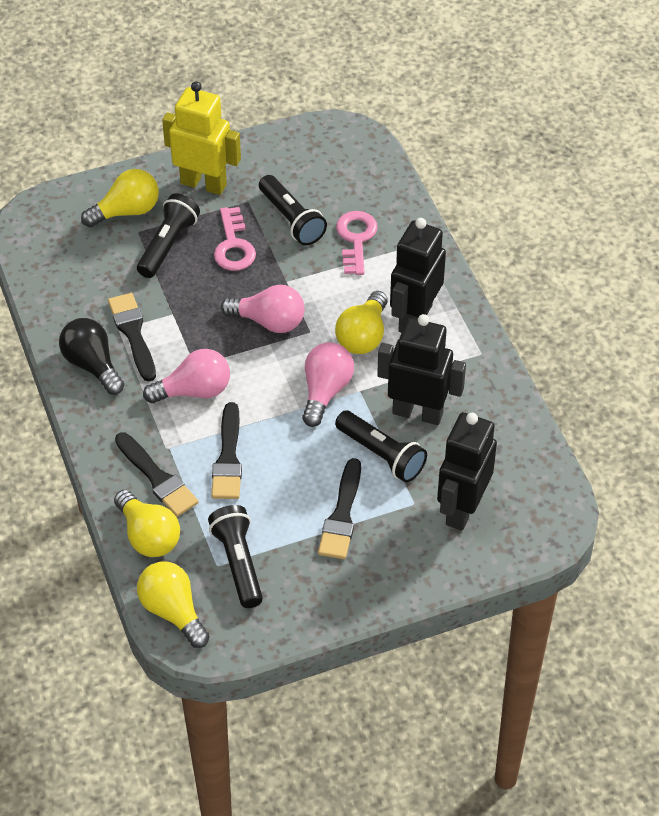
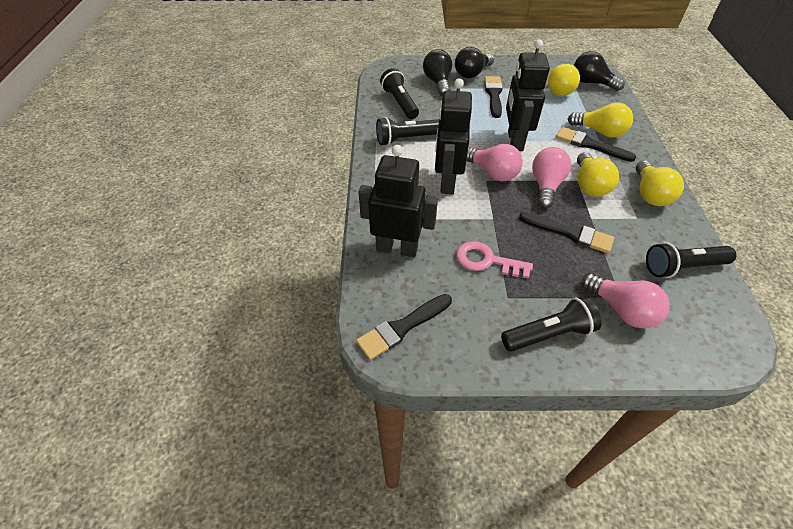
black light bulb: [59,318,124,395] = 1 -> [423,49,452,96] [455,47,494,78] [574,51,625,91] = 3
pink key: [214,207,256,271] [336,211,378,275] = 2 -> [456,241,533,279] = 1
yellow robot: [162,81,241,195] = 1 -> none = 0

